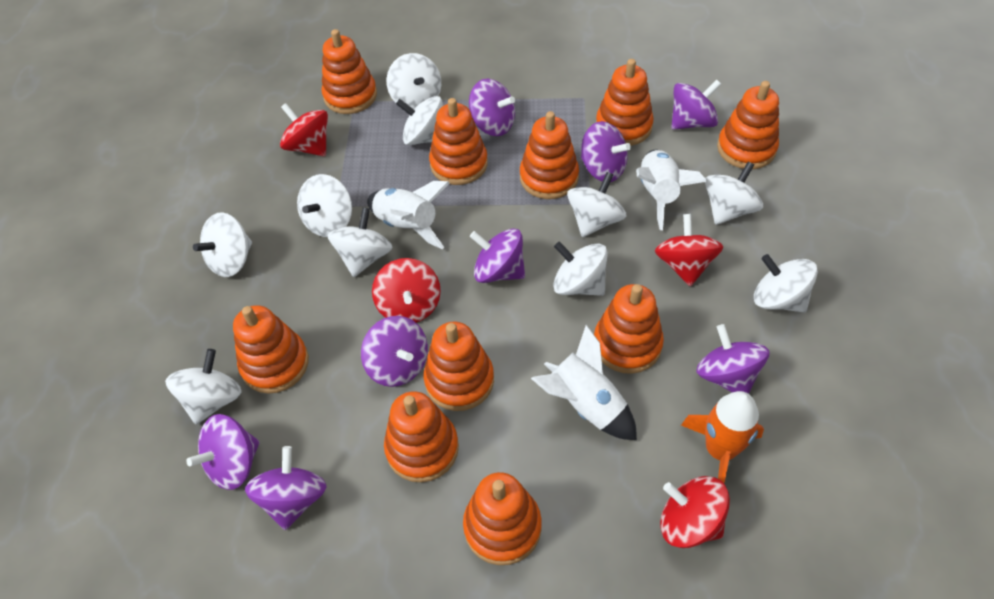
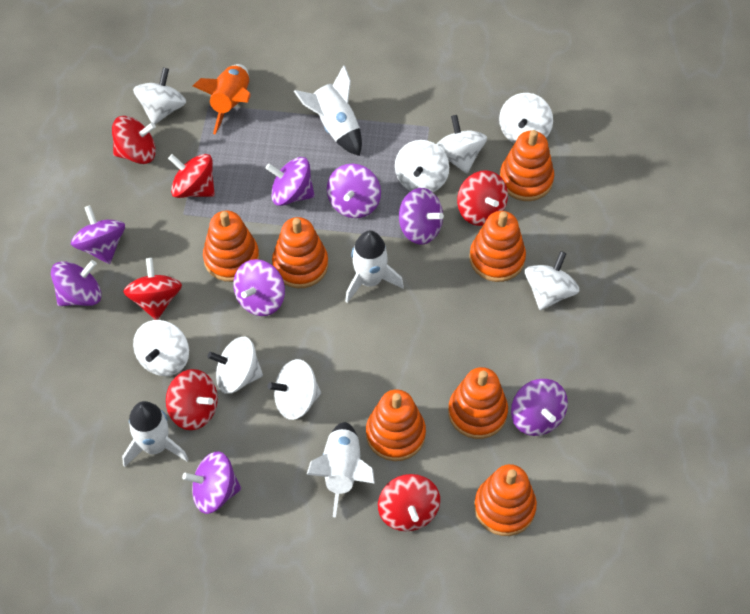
orange stacking toy: [233,305,309,394] [321,29,377,114] [384,391,459,482] [423,322,494,411] [429,98,488,185] [463,472,542,565] [520,111,579,199] [594,284,664,374] [596,59,654,146] [717,81,779,169] = 10 -> [203,211,259,282] [272,217,328,288] [366,389,426,461] [448,367,508,439] [469,211,526,282] [474,464,537,536] [500,130,554,201] = 7
red spinning top: [280,103,328,156] [372,258,441,323] [655,214,723,287] [660,476,730,548] = 4 -> [112,116,156,164] [123,258,182,320] [166,369,218,430] [168,154,215,198] [378,474,440,531] [457,170,508,226] = 6
white rocket: [367,181,449,249] [531,325,637,440] [636,150,707,230] = 3 -> [122,401,188,467] [294,65,362,156] [307,422,375,518] [345,231,404,303] = 4
white spinning top: [165,349,241,424] [193,212,252,277] [297,174,352,237] [327,207,392,277] [387,53,441,109] [396,96,443,145] [553,241,608,296] [567,172,626,237] [705,161,763,225] [754,254,818,312] = 10 -> [133,68,186,124] [133,320,189,376] [207,337,263,394] [267,359,321,420] [395,140,449,192] [436,115,487,174] [499,93,553,143] [525,251,580,310] = 8

